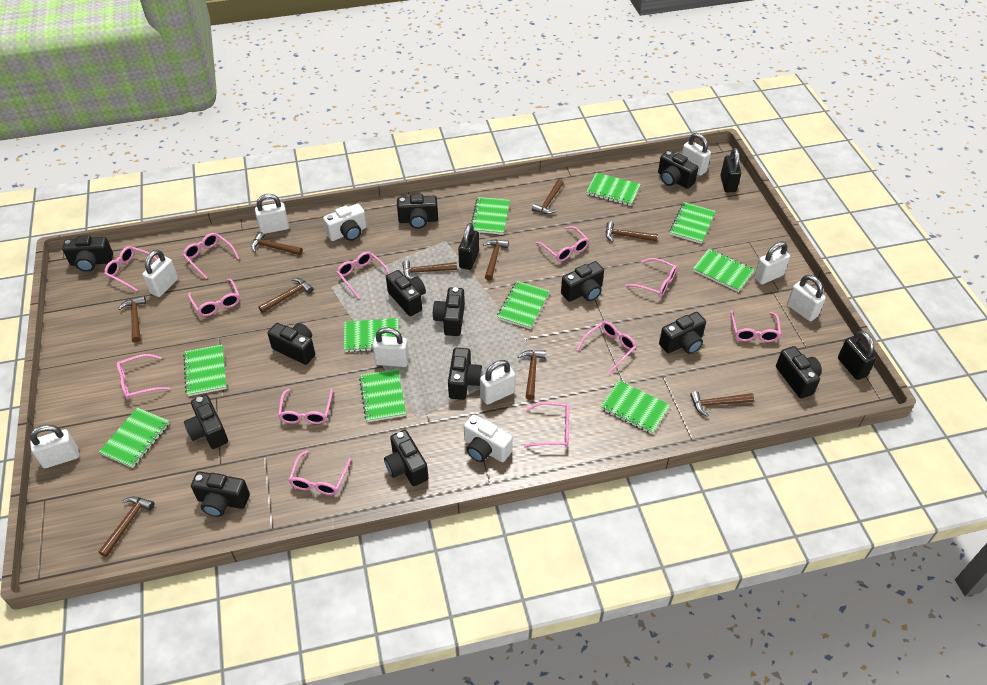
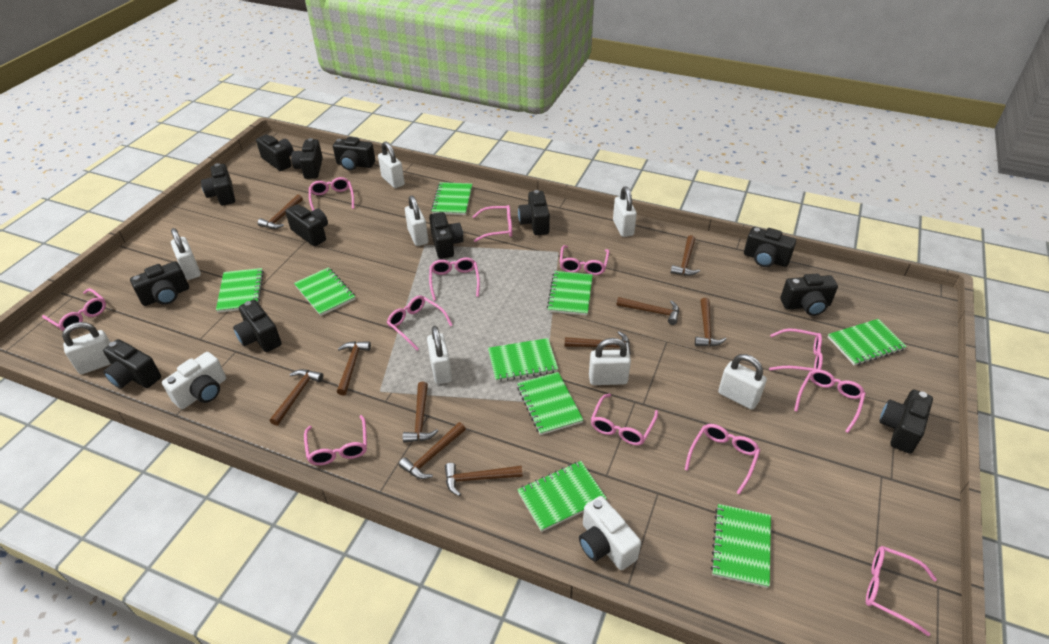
black padlock: [458,223,479,270] [721,148,741,192] [838,330,877,380] = 3 -> none = 0
green notebook: [99,408,170,468] [183,344,227,396] [344,318,399,352] [359,369,406,422] [471,197,510,235] [497,281,550,329] [586,173,641,206] [601,381,670,434] [669,202,716,244] [693,249,755,292] = 10 -> [216,268,264,313] [294,267,355,316] [431,182,472,215] [488,338,558,382] [517,372,583,435] [517,461,607,532] [547,271,593,316] [711,504,771,588] [828,319,907,366] = 9

